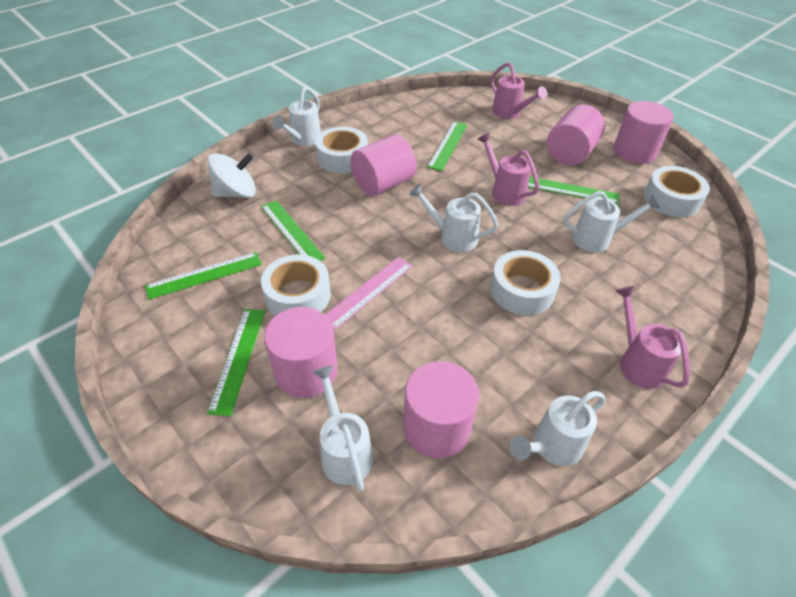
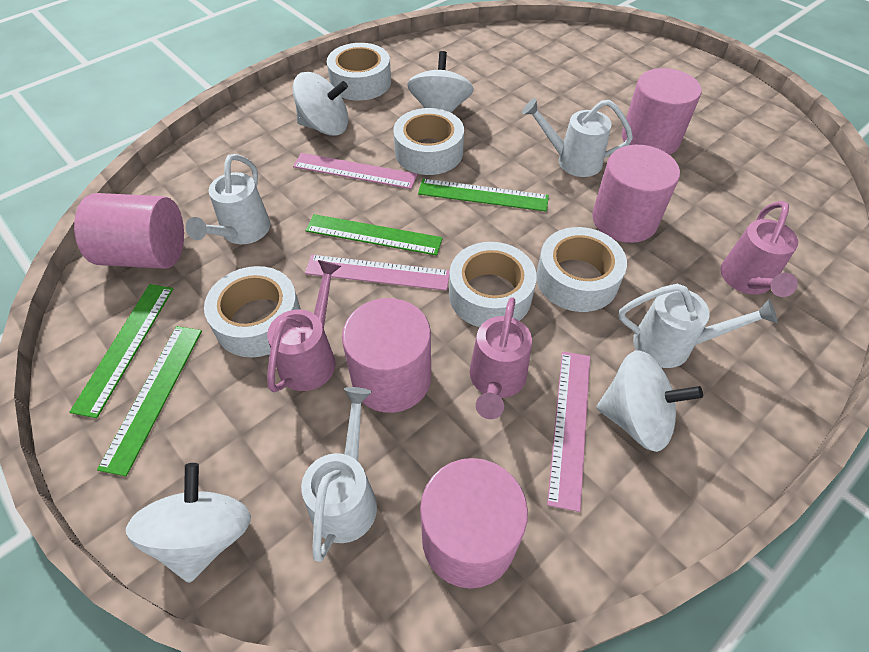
green ruler: [145,252,262,300] [207,309,265,416] [261,200,325,261] [427,121,468,171] [528,177,620,205] = 5 -> [69,284,173,418] [97,326,202,476] [305,214,443,256] [418,179,549,212] = 4
pink ruler: [325,257,413,330] = 1 -> [293,153,418,189] [305,255,450,291] [547,351,590,512] = 3
white spinning top: [207,153,256,198] = 1 -> [126,463,251,583] [293,72,348,136] [407,51,474,112] [596,350,703,452] = 4
white tape: [261,254,331,316] [315,127,368,174] [490,250,561,315] [644,166,710,218] = 4 -> [204,266,301,357] [327,43,391,101] [393,108,464,175] [449,242,537,327] [537,227,627,312] = 5
white watering can: [272,86,321,146] [313,366,373,492] [409,184,499,252] [510,391,605,466] [563,191,660,252] = 5 -> [186,154,270,244] [301,387,377,562] [522,98,633,177] [619,284,777,368] = 4

